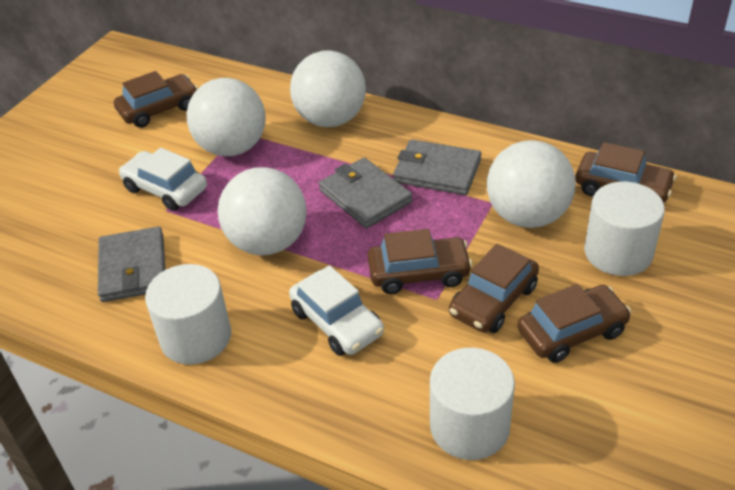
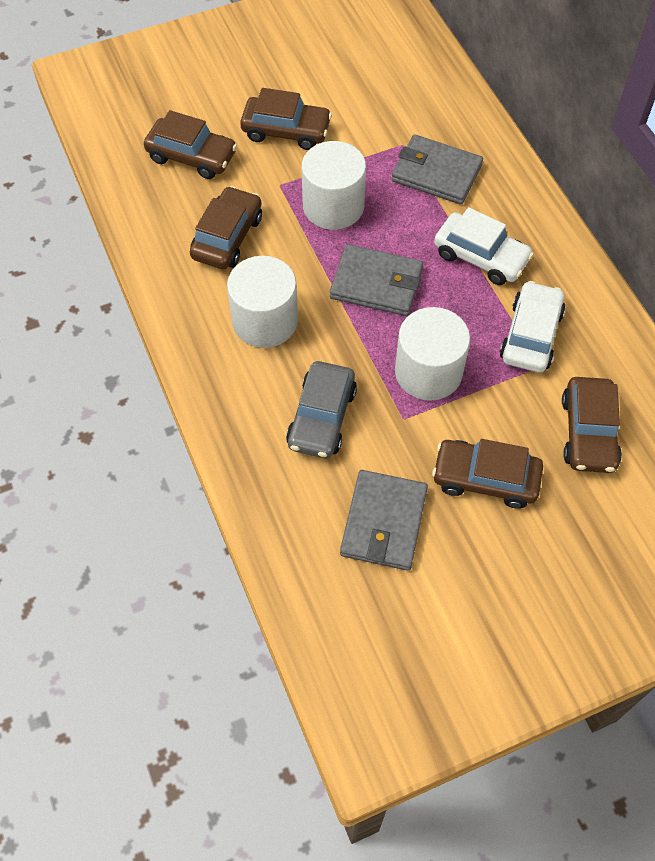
grey car: none = 0 -> [286,361,357,458] = 1
white ball: [187,78,265,156] [218,167,307,256] [290,50,366,127] [487,140,575,228] = 4 -> none = 0

